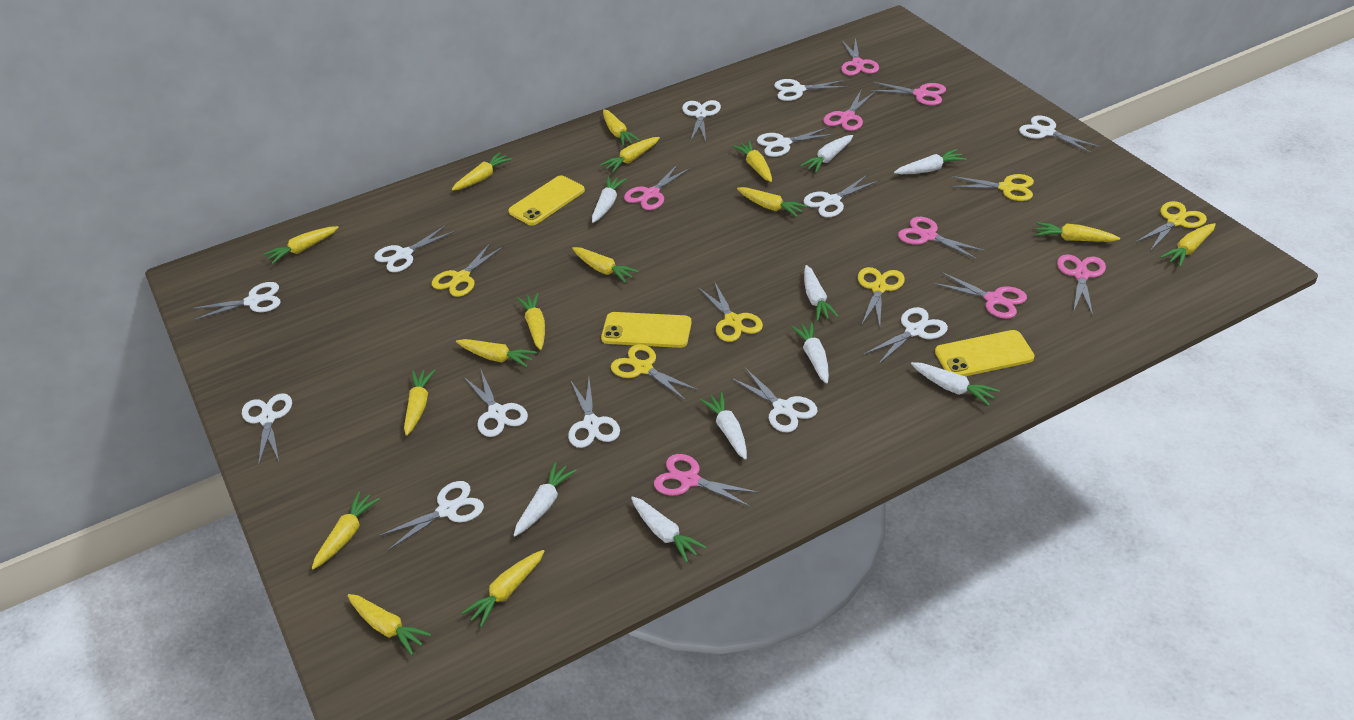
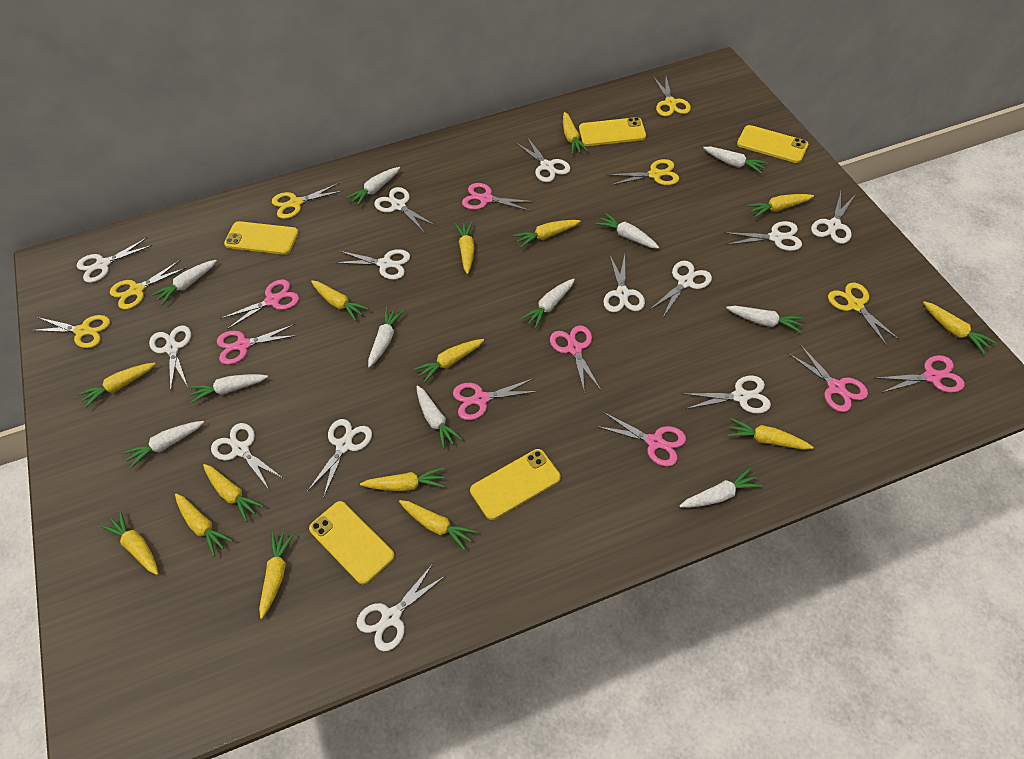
white carrot: [513,462,577,536] [592,176,626,223] [631,496,707,563] [700,392,747,460] [791,321,829,384] [800,135,853,173] [804,265,839,321] [894,149,966,174] [911,362,1000,406] = 9 -> [123,421,204,468] [152,260,217,305] [189,374,268,404] [346,167,400,206] [368,307,404,368] [416,385,463,449] [521,279,575,328] [596,213,659,249] [680,468,763,508] [703,147,768,174] [726,306,804,333] = 11
yellow phone: [508,175,585,226] [601,312,692,348] [935,330,1035,376] = 3 -> [224,221,299,255] [309,501,395,585] [470,449,560,520] [579,117,646,146] [737,125,809,163] = 5

